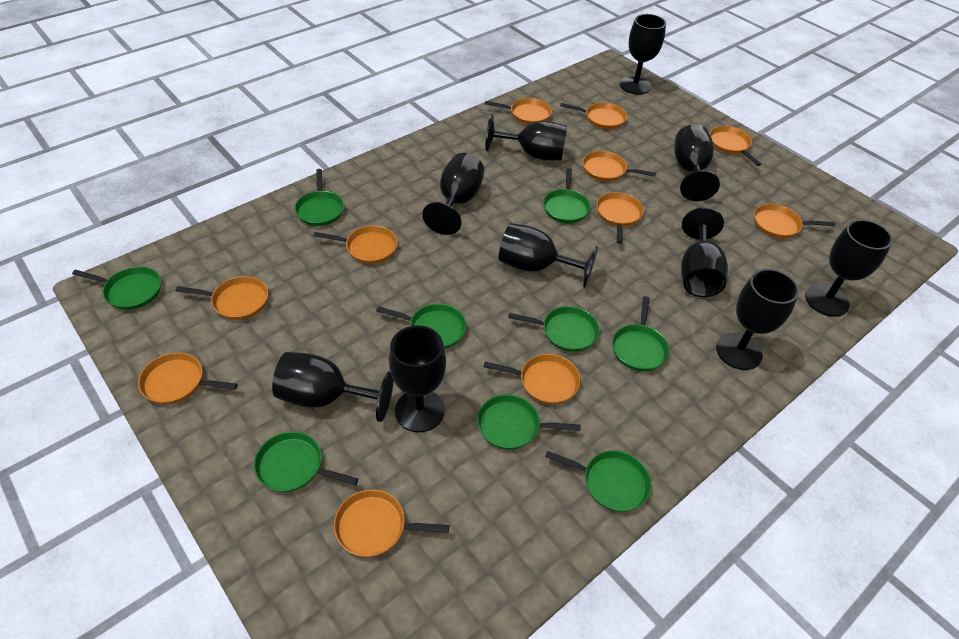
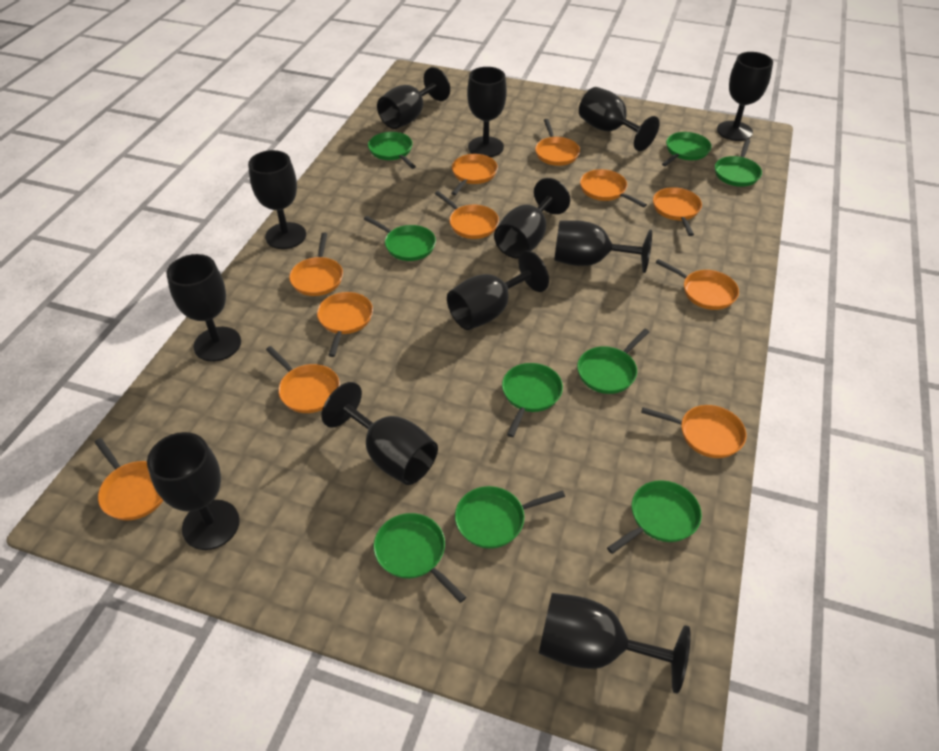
black goblet: [272,352,393,422] [389,325,446,432] [422,153,484,235] [486,115,567,160] [499,223,598,288] [620,14,666,95] [674,124,720,201] [681,207,728,297] [716,269,799,370] [805,219,893,317] = 10 -> [147,432,240,550] [167,254,241,362] [248,150,306,249] [321,382,438,485] [377,67,450,129] [447,250,549,330] [467,67,507,157] [494,178,570,259] [539,593,691,694] [554,220,652,273] [579,87,660,151] [717,52,773,141] = 12

